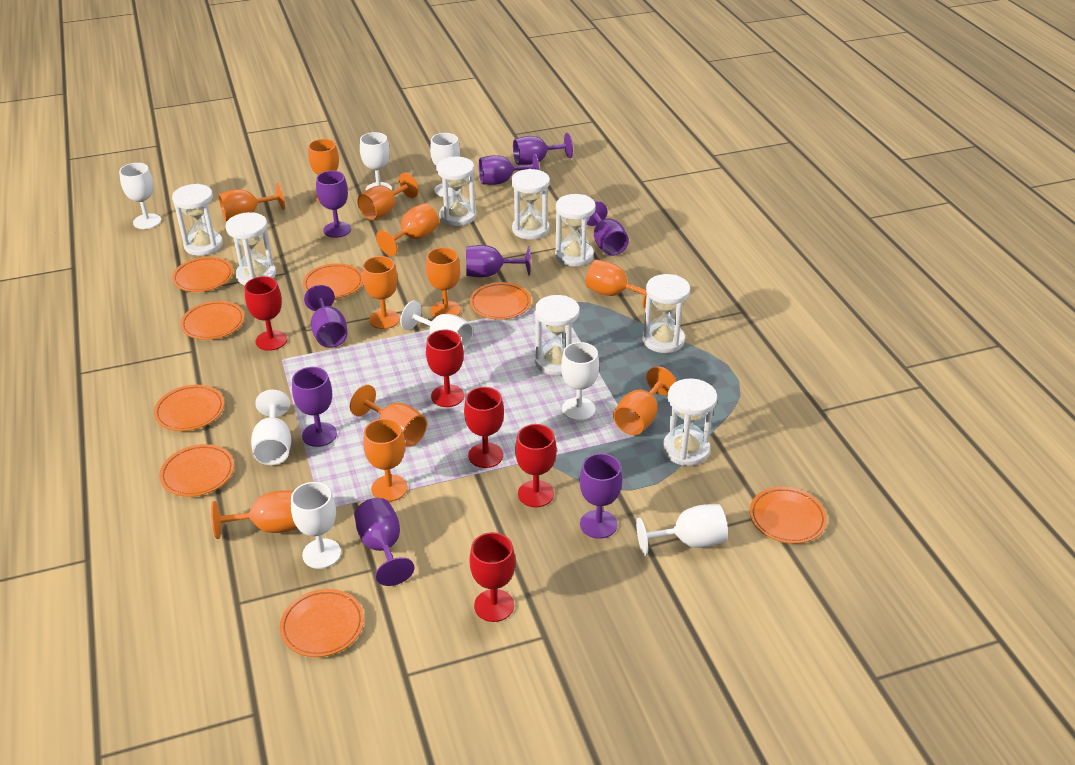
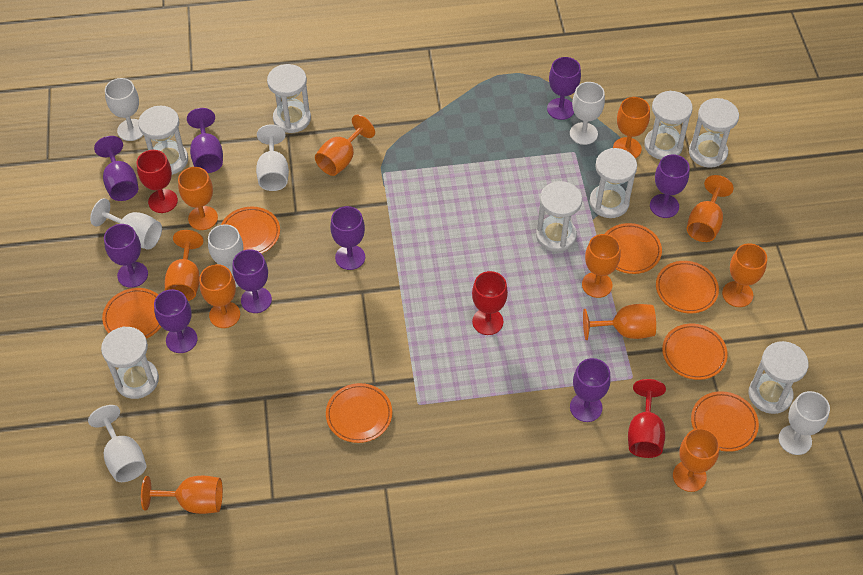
orange plate: [154,385,224,431] [159,444,234,497] [172,257,233,292] [180,301,245,340] [280,589,364,657] [303,263,363,299] [470,282,531,320] [750,487,827,544] = 8 -> [102,288,161,339] [221,207,280,254] [326,383,392,443] [605,223,662,274] [656,261,719,313] [662,324,728,380] [691,391,759,452] = 7
red goblet: [244,276,287,351] [426,330,464,407] [464,387,504,468] [469,532,515,622] [515,424,557,507] = 5 -> [137,150,178,213] [472,271,508,335] [628,379,666,458] = 3
white goblet: [119,163,161,229] [251,390,291,465] [291,482,341,569] [360,132,392,191] [400,300,473,350] [430,133,461,197] [561,342,599,421] [636,504,728,556] = 8 -> [88,405,146,482] [90,198,162,250] [105,78,143,141] [208,224,243,287] [256,124,289,191] [570,82,605,145] [779,391,830,455] = 7

